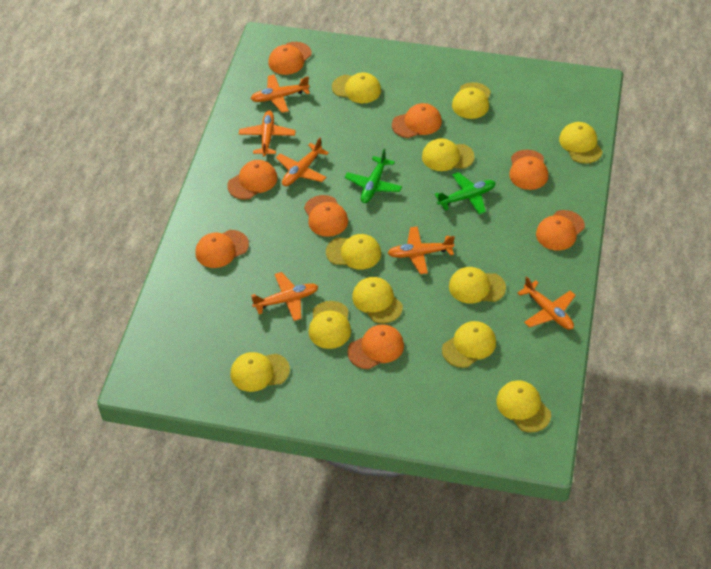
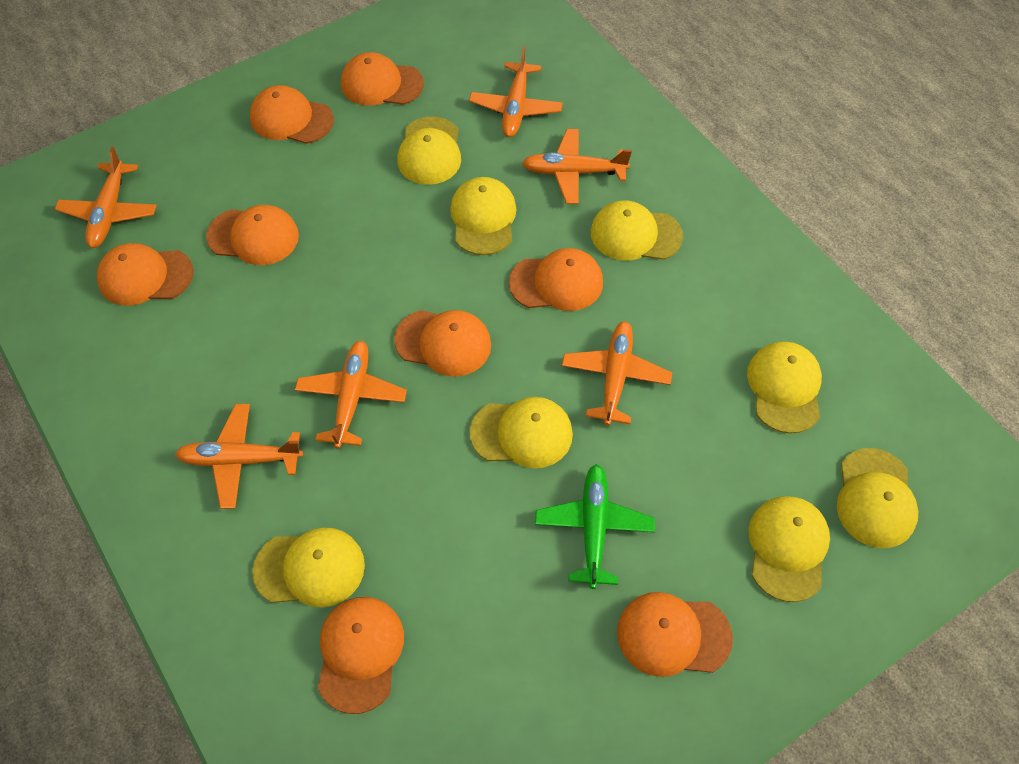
green plane: [345,149,402,203] [435,172,496,214] = 2 -> [535,464,655,589] = 1
yellow cap: [231,352,290,392] [309,301,351,349] [326,234,381,270] [332,72,381,103] [352,277,403,323] [422,138,475,171] [442,321,496,368] [449,267,506,304] [452,82,491,119] [496,380,551,432] [559,122,603,164] = 11 -> [253,527,365,608] [397,116,461,185] [450,177,516,255] [469,397,573,468] [591,200,683,261] [747,341,822,434] [749,496,830,602] [837,448,918,548] = 8

